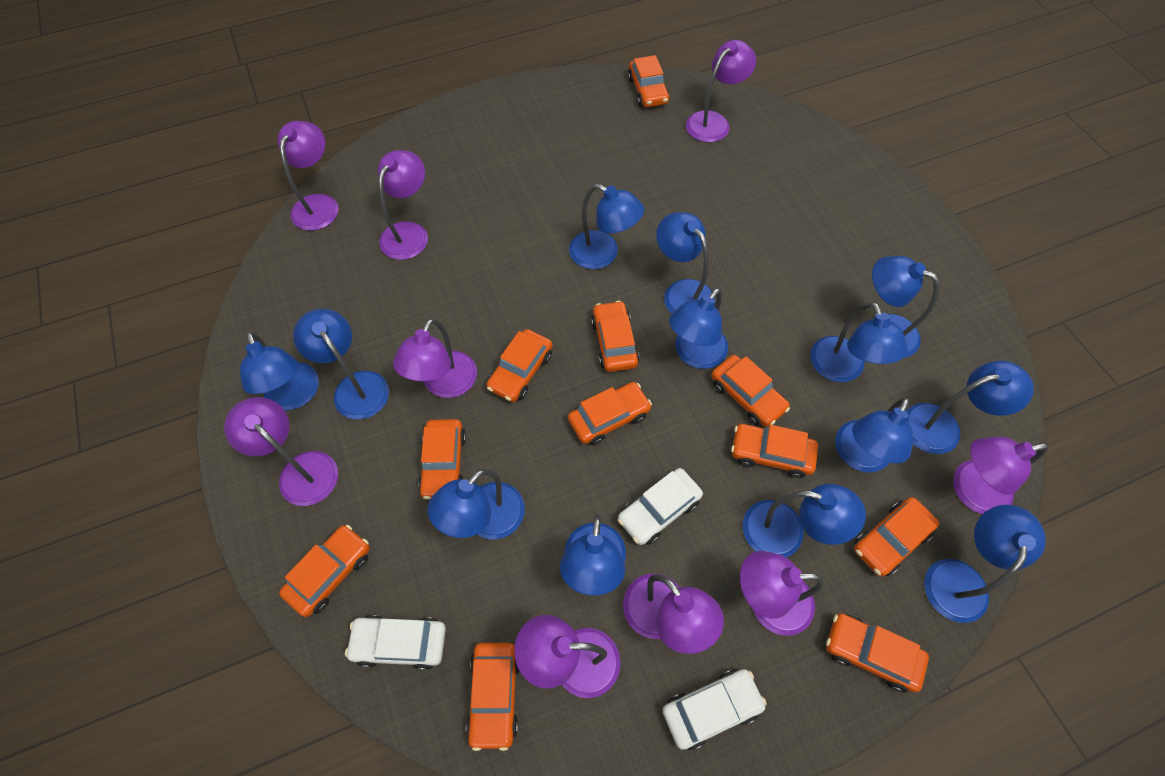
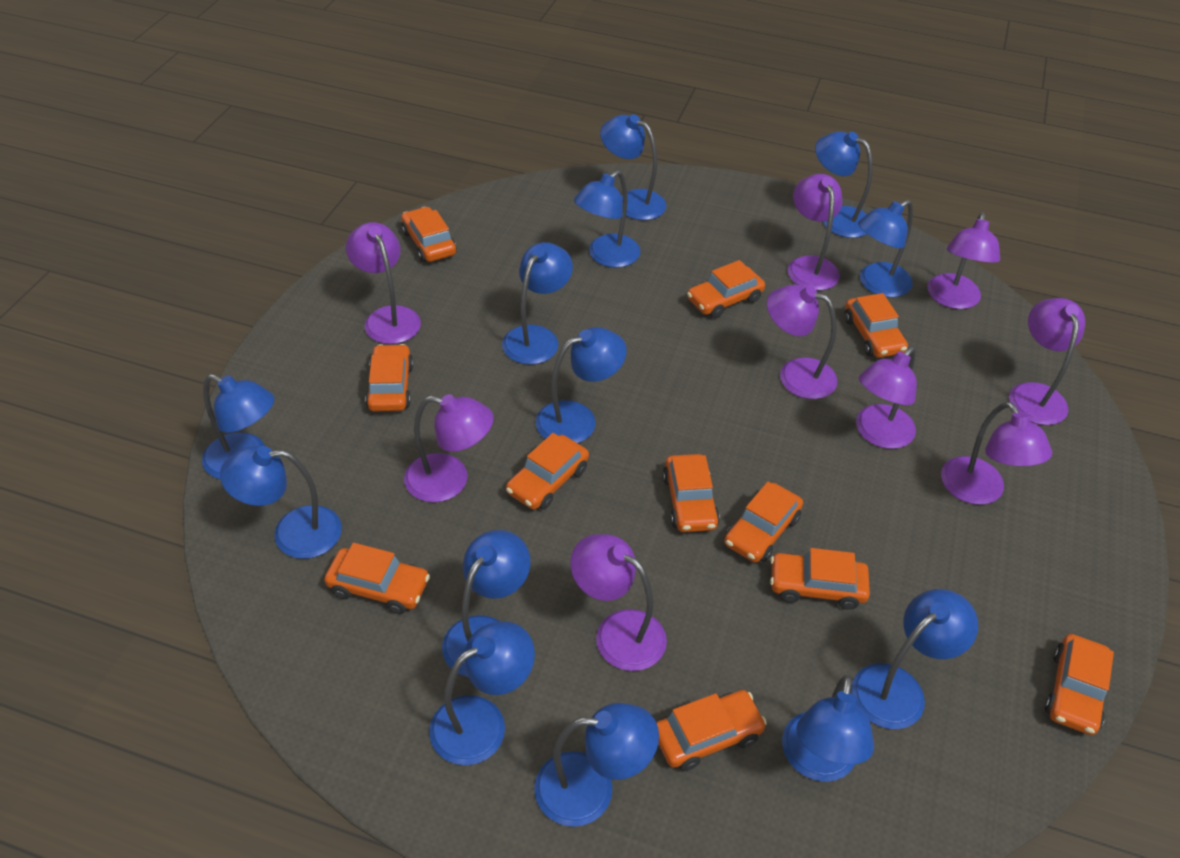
white car: [345,615,446,670] [618,468,703,545] [663,669,767,750] = 3 -> none = 0

